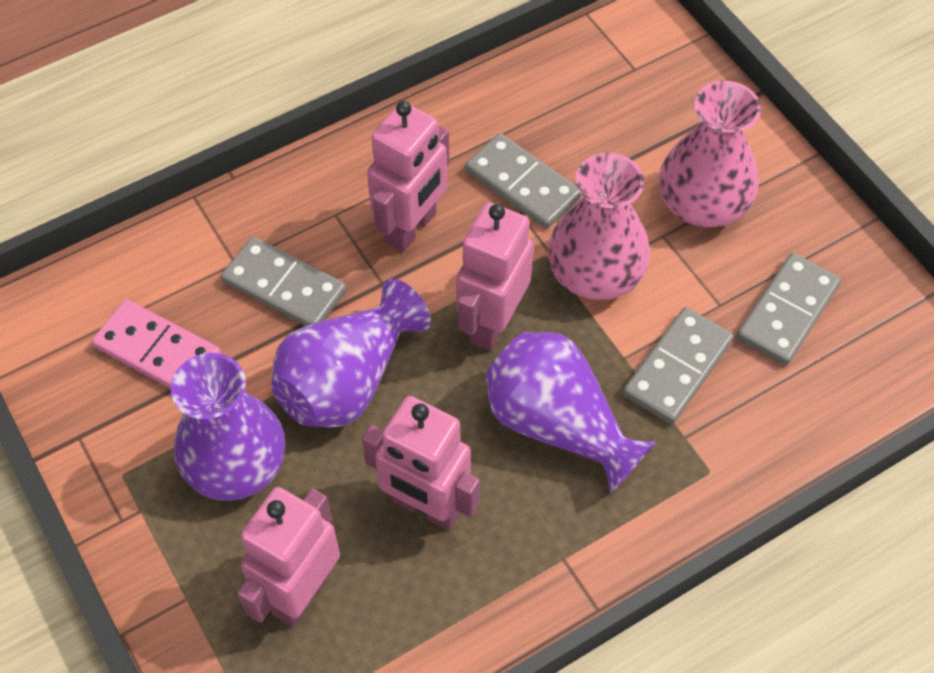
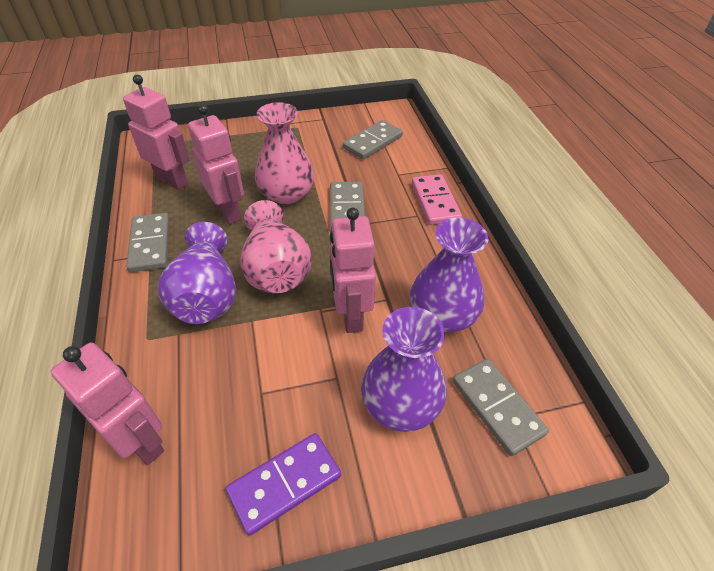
purple domino: none = 0 -> [226,433,341,536] = 1

